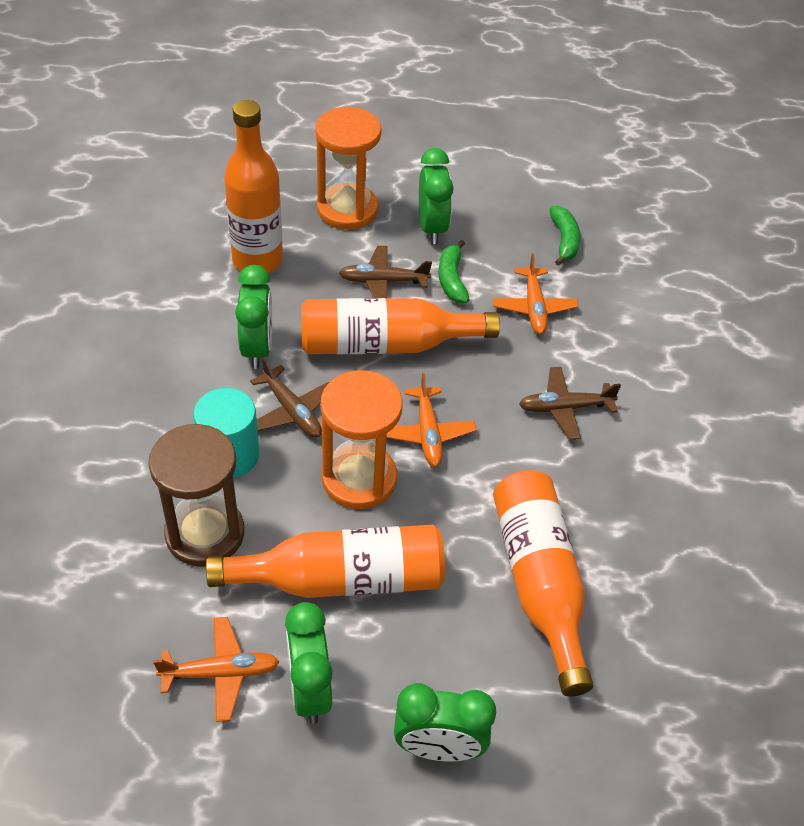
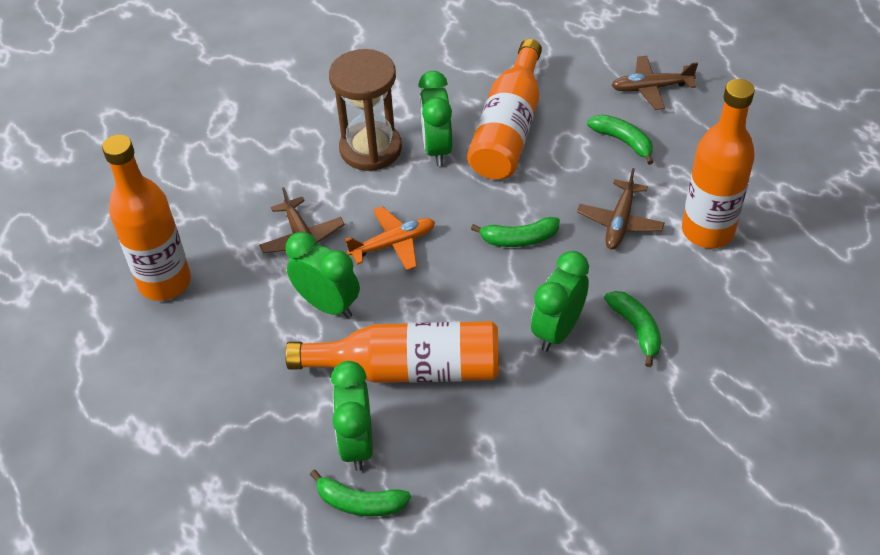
green banana: [438,240,470,303] [549,206,580,266] = 2 -> [310,470,411,517] [471,217,560,247] [587,115,653,165] [604,291,662,367] = 4
orange hourglass: [315,107,381,230] [321,370,403,509] = 2 -> none = 0
orange plane: [153,617,279,722] [387,373,476,467] [493,253,579,334] = 3 -> [344,206,435,270] = 1
turquoise cylinder: [193,388,259,478] = 1 -> none = 0

